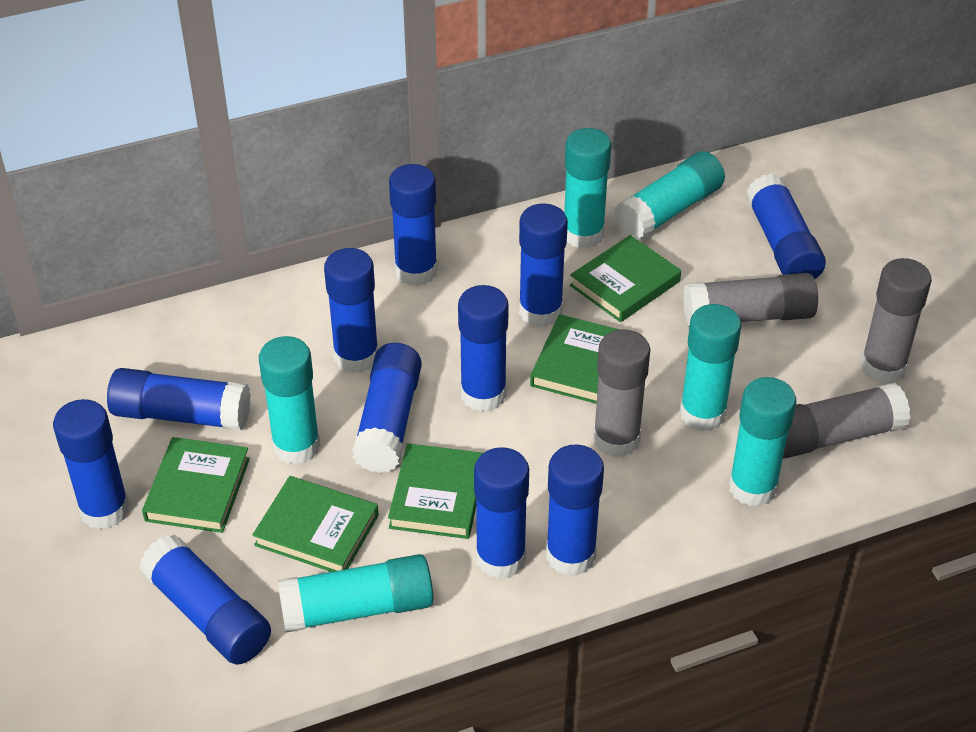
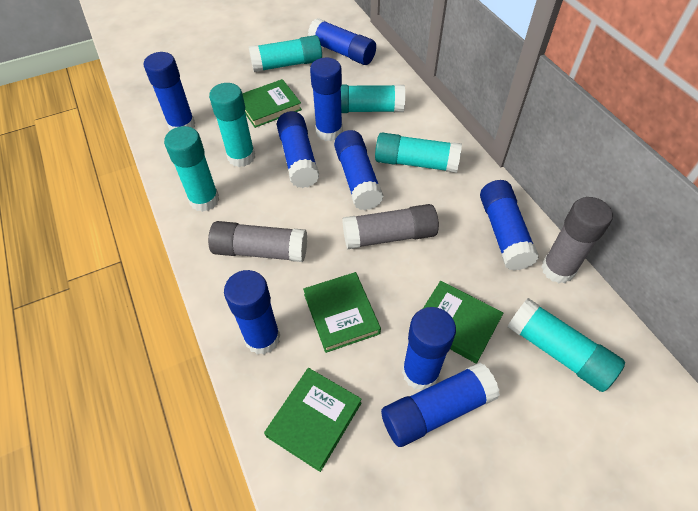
blue glue stick: [53,399,129,529] [107,368,251,430] [139,534,271,665] [324,248,378,373] [352,343,422,473] [389,164,438,286] [458,285,509,412] [474,447,529,579] [519,203,568,327] [546,445,604,576] [746,174,826,279] = 11 -> [144,52,195,131] [224,270,280,355] [277,111,319,188] [308,18,376,65] [310,58,343,141] [334,130,384,210] [381,362,500,447] [402,307,456,391] [480,180,539,271] = 9
green book: [142,437,250,533] [252,476,379,572] [388,443,483,539] [530,314,620,404] [570,235,681,322] = 5 -> [242,79,302,128] [264,368,362,472] [303,272,381,353] [423,281,503,364] = 4
grey glue stick: [593,329,650,457] [683,273,818,327] [783,383,910,459] [860,258,932,384] = 4 -> [208,221,307,262] [343,204,439,249] [541,197,613,283] = 3

